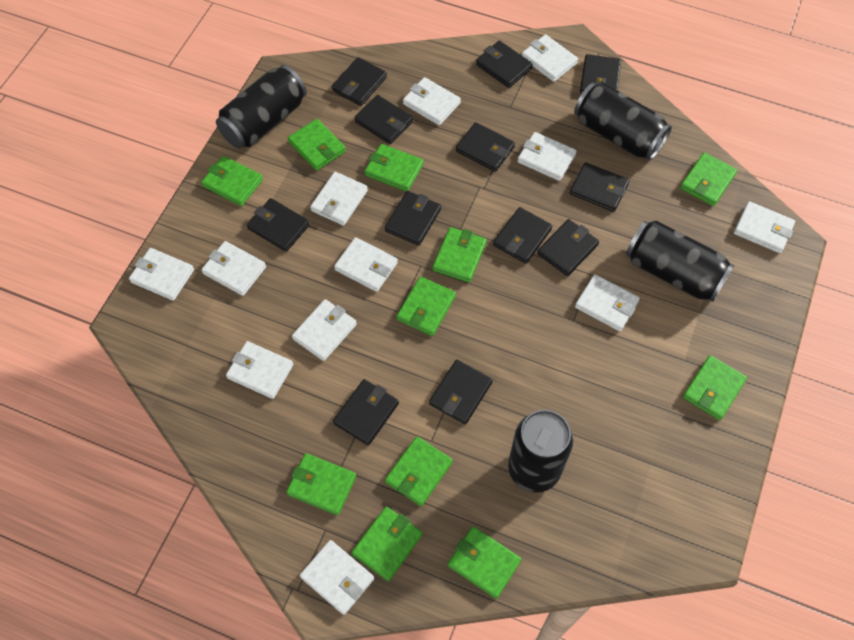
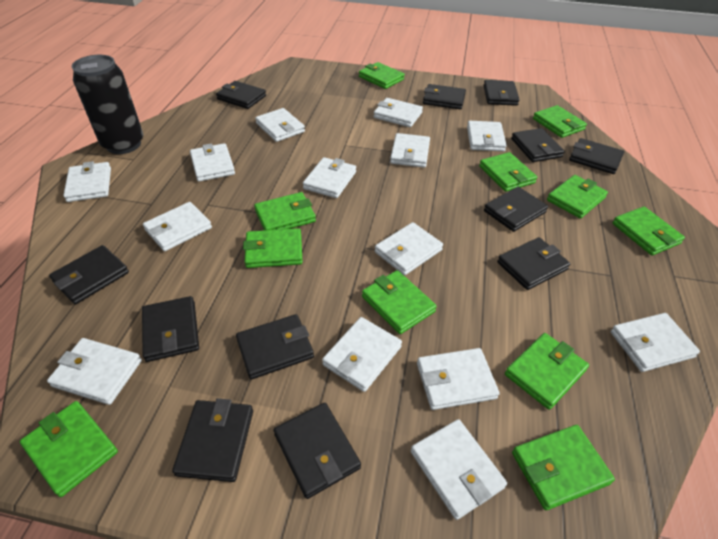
black can: [216,65,307,149] [508,410,573,493] [574,82,672,160] [626,220,734,302] = 4 -> [72,55,143,154] = 1
white wallet: [129,248,194,301] [201,241,266,296] [226,341,293,399] [292,299,357,361] [300,540,374,615] [310,172,368,226] [334,237,398,292] [403,77,461,125] [518,132,577,181] [522,34,578,82] [575,274,640,331] [734,201,795,253] = 12 -> [47,338,142,405] [63,161,111,202] [143,202,212,251] [190,143,235,182] [255,108,305,142] [303,157,356,198] [322,317,402,392] [374,98,423,127] [375,222,443,275] [390,133,430,167] [411,419,507,520] [417,348,500,410] [467,121,507,151] [611,313,700,372] = 14

